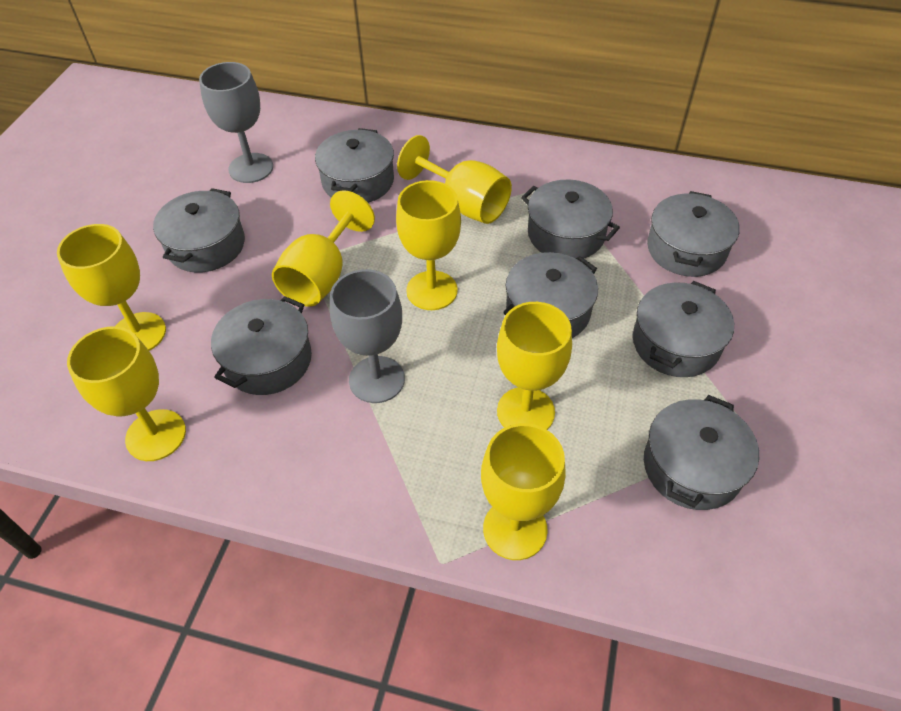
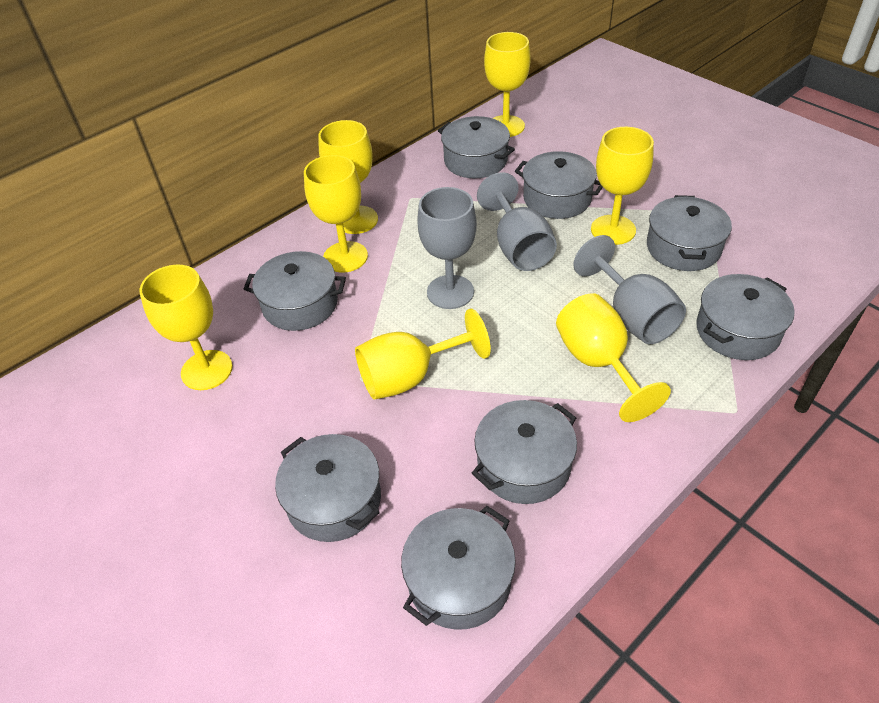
grey goblet: [199,62,273,183] [330,269,405,403] = 2 -> [417,187,477,309] [477,172,557,271] [573,235,686,344] = 3

